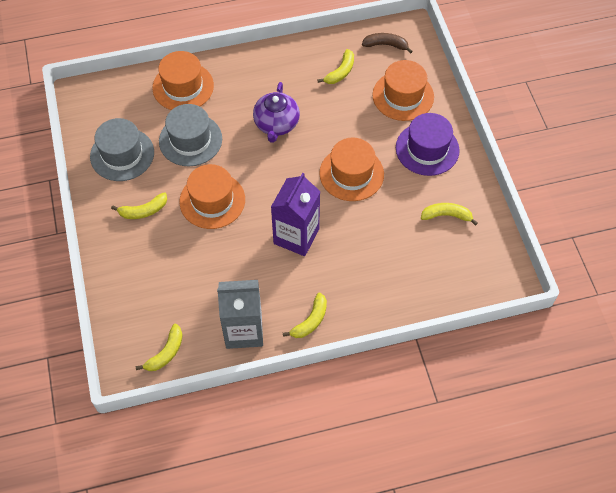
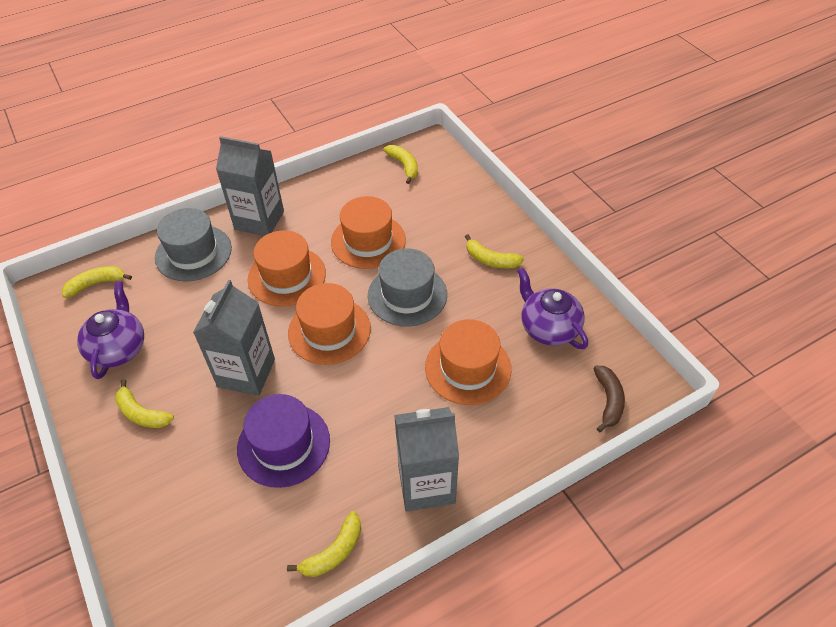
grey carton: [217,280,263,349] = 1 -> [193,280,275,396] [216,136,284,236] [394,407,459,511] = 3
purple carton: [271,173,321,256] = 1 -> none = 0
purple teapot: [253,82,300,143] = 1 -> [77,281,144,379] [517,268,588,349] = 2

